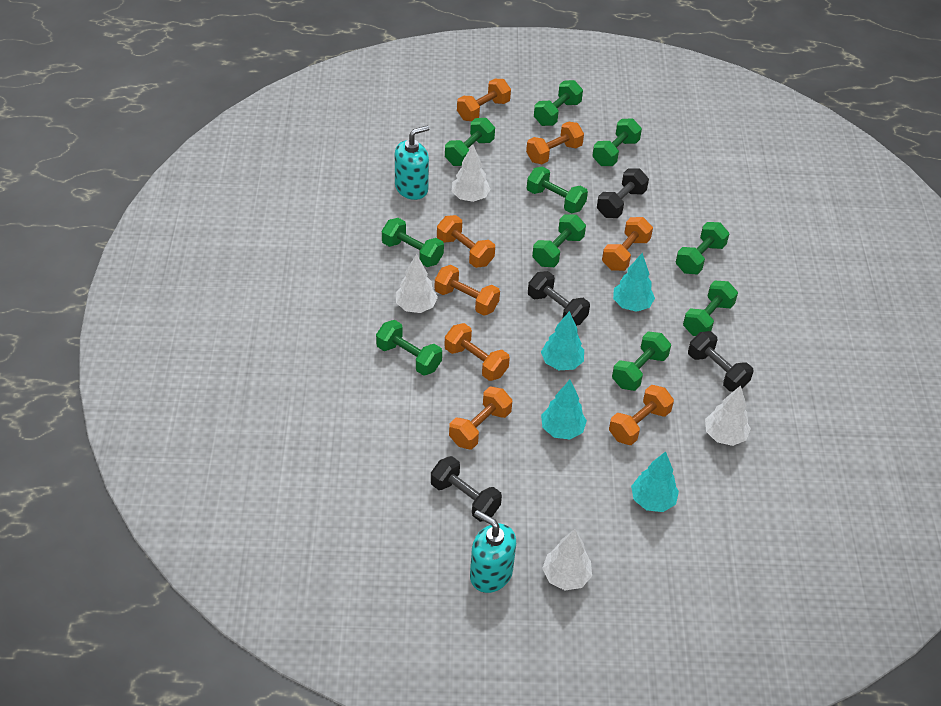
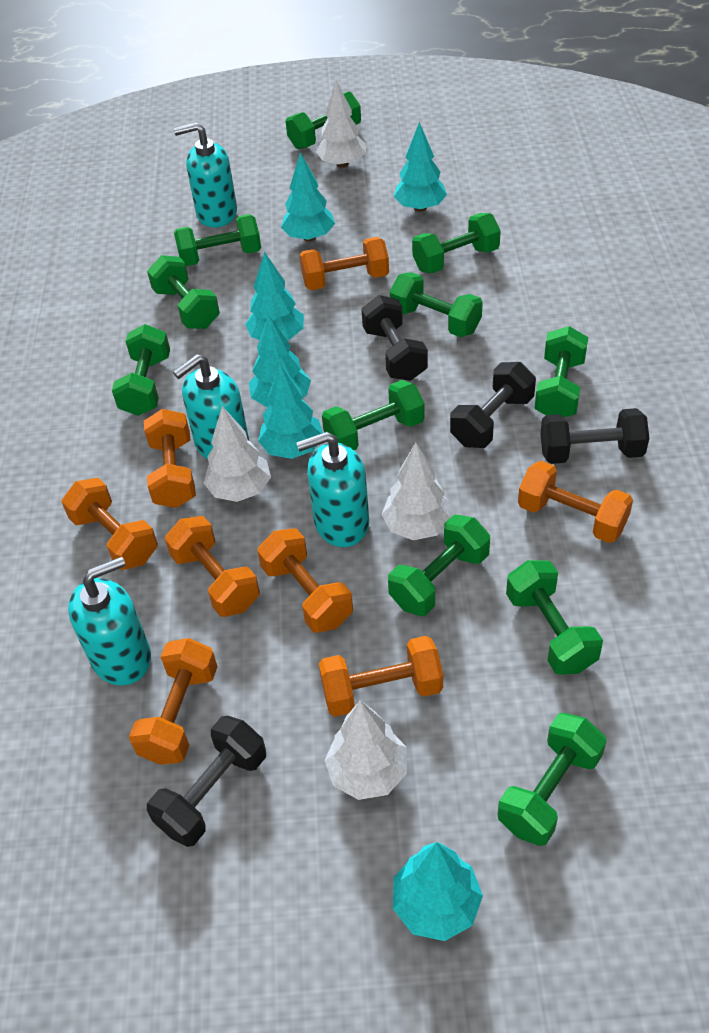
green dumbbell: [376,320,442,376] [382,218,444,267] [445,118,495,166] [527,166,588,213] [532,214,586,267] [534,80,583,126] [592,118,642,166] [612,331,671,391] [676,222,729,275] [683,280,738,336] = 10 -> [112,324,170,416] [147,255,220,329] [174,214,261,266] [286,92,361,149] [322,380,425,450] [388,515,490,616] [390,272,483,337] [412,213,501,274] [498,713,607,846] [506,560,603,675] [534,326,588,417] = 11
turquoise soap dispenser: [395,125,429,200] [470,510,516,593] = 2 -> [68,556,151,686] [173,354,249,460] [174,122,237,228] [296,432,369,547] = 4
turquoise tree: [541,311,584,370] [541,380,587,439] [613,253,655,312] [631,451,679,512] = 4 -> [245,252,304,340] [249,314,311,407] [258,364,323,459] [281,152,335,241] [393,842,483,941] [394,122,447,212] = 6

